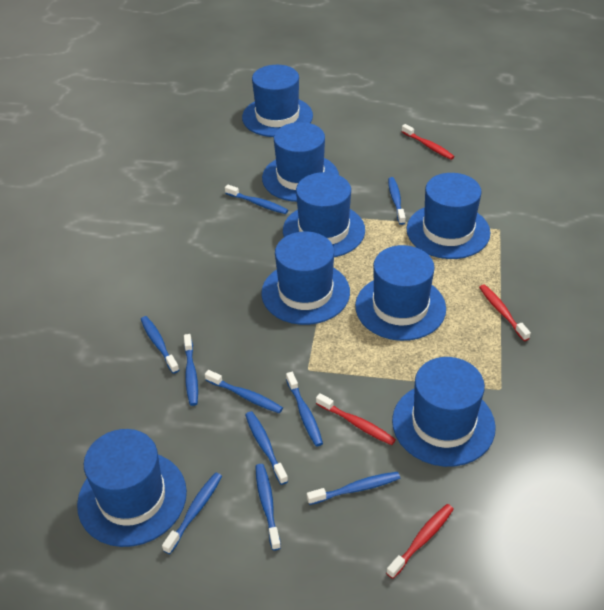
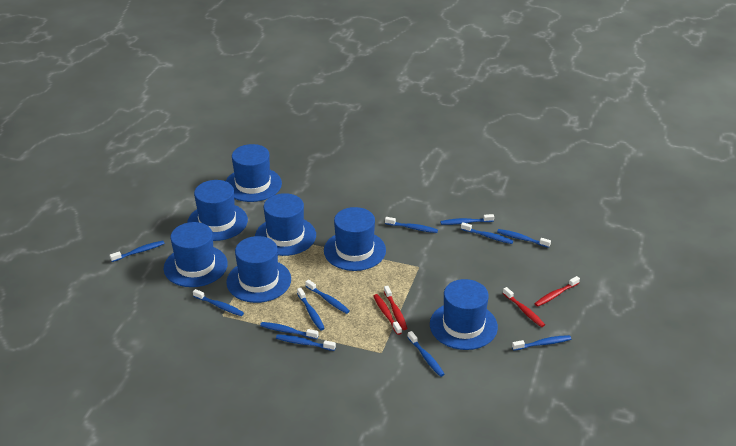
blue hat: [77,429,187,547] [242,65,313,137] [261,232,350,325] [262,122,339,202] [283,172,365,257] [355,245,446,341] [392,357,496,467] [407,173,490,259] = 8 -> [164,222,228,287] [187,180,248,241] [226,144,282,202] [226,236,291,303] [255,193,316,256] [324,207,386,271] [430,279,498,350] = 7
blue toothbrush: [141,316,179,374] [162,472,222,554] [184,334,198,406] [205,370,283,413] [225,184,288,214] [245,411,288,485] [255,464,281,550] [286,372,323,446] [307,472,400,505] [388,177,406,225] = 10 -> [110,241,165,262] [193,289,244,316] [260,322,319,339] [276,334,336,351] [297,288,325,331] [305,279,350,314] [385,217,438,233] [407,331,444,377] [440,214,494,225] [461,222,513,244] [497,229,551,248] [512,335,571,351] = 12

